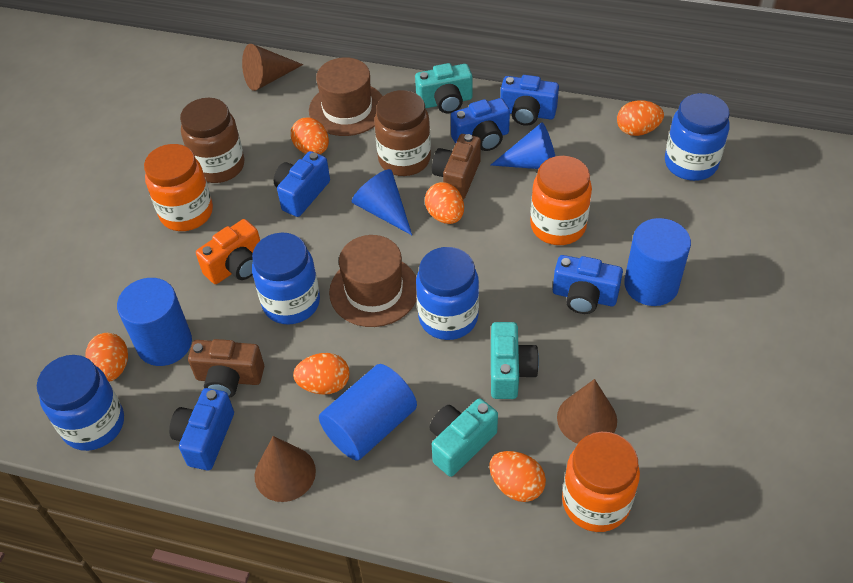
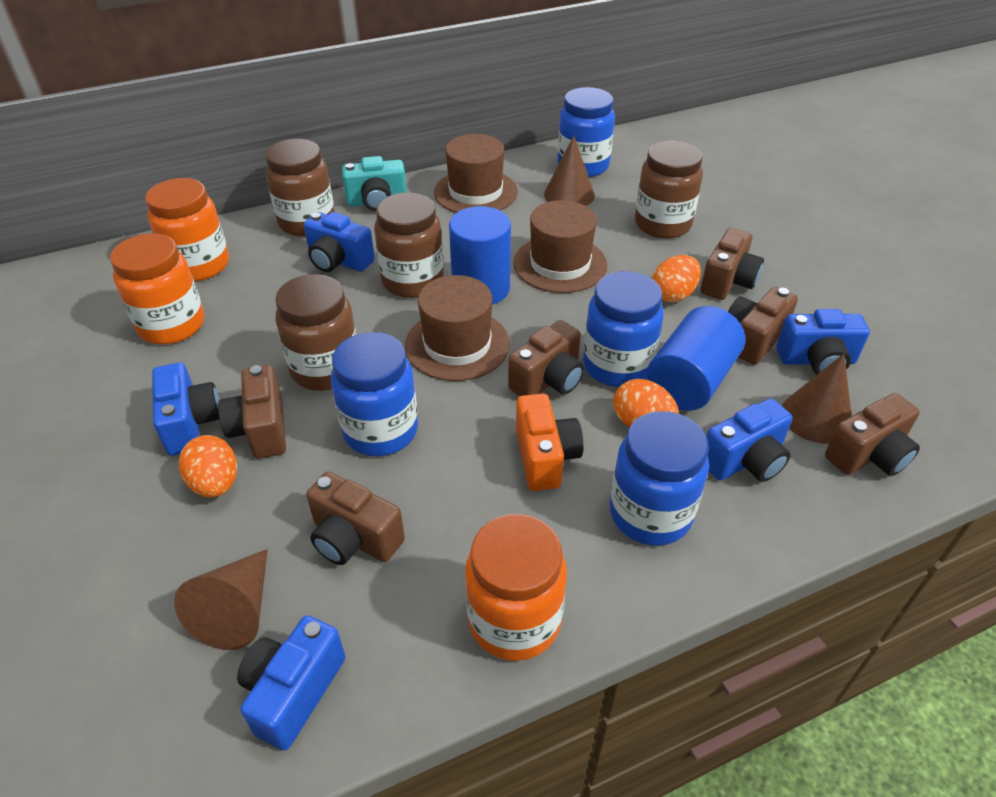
blue cone: [352,169,412,235] [491,122,555,169] = 2 -> none = 0
blue cylinder: [117,278,192,366] [319,364,417,461] [624,218,691,306] = 3 -> [449,206,511,305] [647,306,745,411] = 2
brown camera: [188,339,264,398] [432,134,481,199] = 2 -> [218,365,286,459] [306,472,405,565] [508,320,584,396] [700,228,764,300] [728,287,798,365] [825,393,920,476] = 6
brown hat: [309,57,383,136] [329,235,417,327] = 2 -> [405,275,510,381] [434,134,518,213] [513,200,607,293] = 3
brown jar: [180,98,245,183] [374,90,431,176] = 2 -> [266,139,335,236] [275,274,356,391] [374,192,444,298] [635,141,703,239] = 4
orange egg: [85,333,128,382] [291,118,329,154] [293,353,350,395] [425,182,464,224] [489,451,546,502] [617,100,664,136] = 6 -> [179,435,237,497] [613,379,679,427] [652,255,701,302] = 3
turquoise camera: [415,63,472,114] [429,399,498,477] [491,322,539,399] = 3 -> [342,156,407,211] = 1

